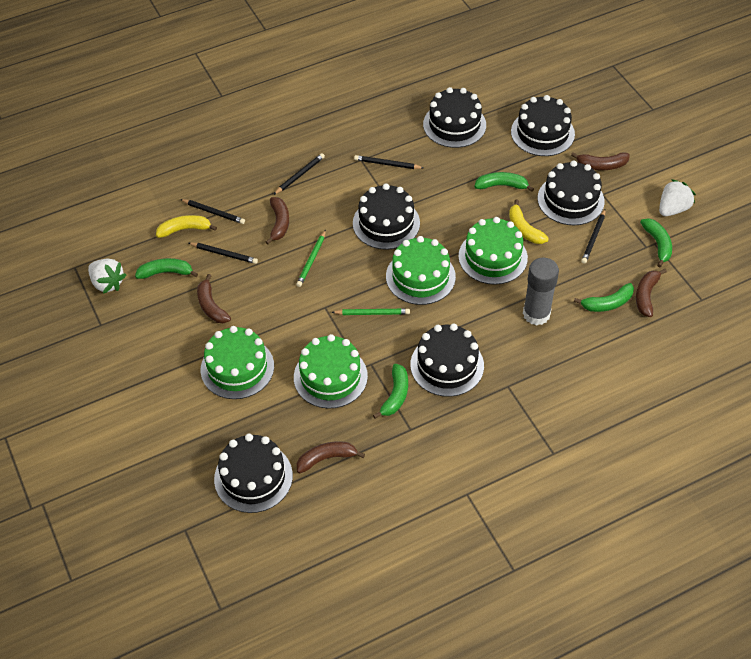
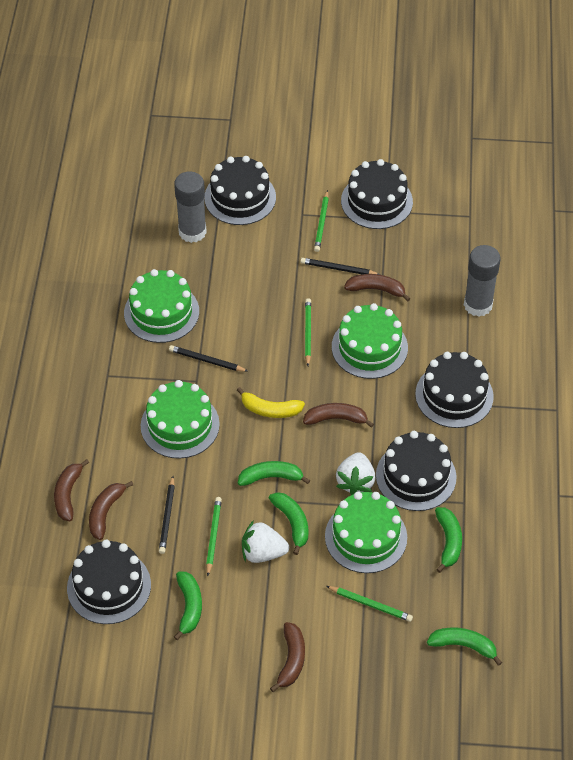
black cake: [214,434,293,513] [353,184,420,250] [410,324,484,397] [423,87,486,148] [511,95,575,156] [538,161,605,225] = 6 -> [67,540,151,624] [204,156,276,225] [341,159,413,229] [376,431,457,511] [415,352,494,428] = 5
black pencil: [180,199,245,224] [189,242,258,264] [273,153,325,195] [354,155,423,169] [581,209,606,264] = 5 -> [159,476,175,554] [169,345,248,372] [300,258,380,275] = 3
green pencil: [296,230,326,287] [331,309,410,315] = 2 -> [206,497,222,576] [305,298,311,366] [314,190,329,252] [326,586,413,622] = 4
grey glue stick: [523,258,559,325] = 1 -> [174,171,207,243] [464,245,501,317] = 2
yellow banana: [156,215,217,238] [509,199,549,244] = 2 -> [237,387,305,418] = 1

